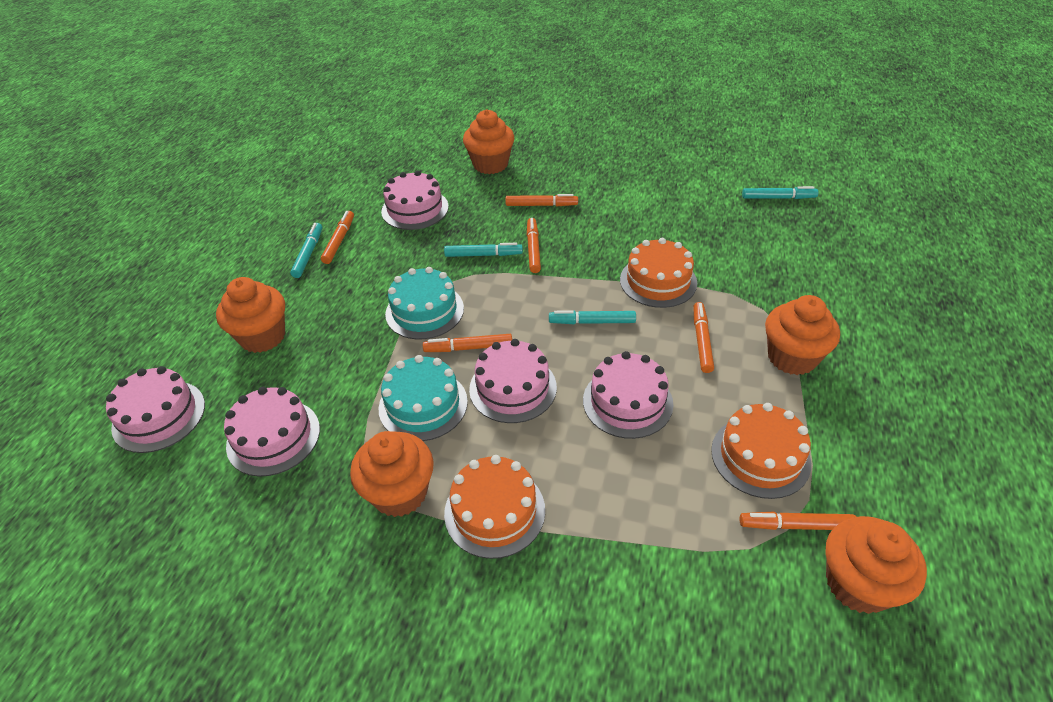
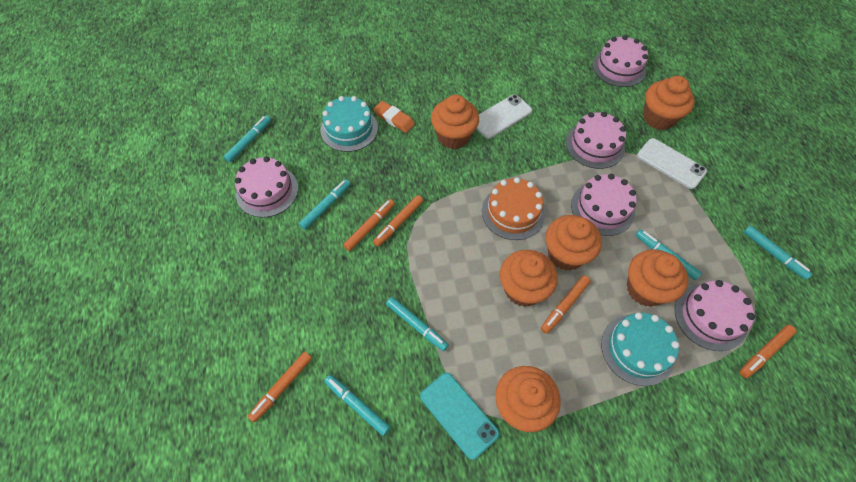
orange cake: [444,455,545,559] [620,238,697,308] [711,403,811,499] = 3 -> [482,177,545,240] = 1
orange cupcake: [216,277,285,353] [350,431,434,517] [463,109,514,174] [765,295,840,375] [826,516,927,614] = 5 -> [431,95,479,149] [495,366,561,432] [500,250,558,307] [546,215,602,271] [627,249,688,307] [643,76,695,130] = 6
orange eraser: none = 0 -> [373,101,415,133] = 1
orange marker: [321,211,354,264] [423,334,512,352] [505,194,578,206] [527,218,541,273] [693,302,714,373] [740,512,856,530] = 6 -> [248,352,312,423] [343,199,395,251] [373,195,423,247] [541,275,591,334] [740,325,797,378] = 5
turquoise marker: [290,223,322,278] [444,243,523,257] [549,310,636,324] [742,186,818,199] = 4 -> [224,116,271,162] [299,179,351,230] [324,375,391,436] [386,297,449,351] [636,229,702,280] [743,225,812,280] = 6
turquoise phone: none = 0 -> [420,372,499,460] = 1
white phone: none = 0 -> [476,94,532,139] [637,138,707,189] = 2

